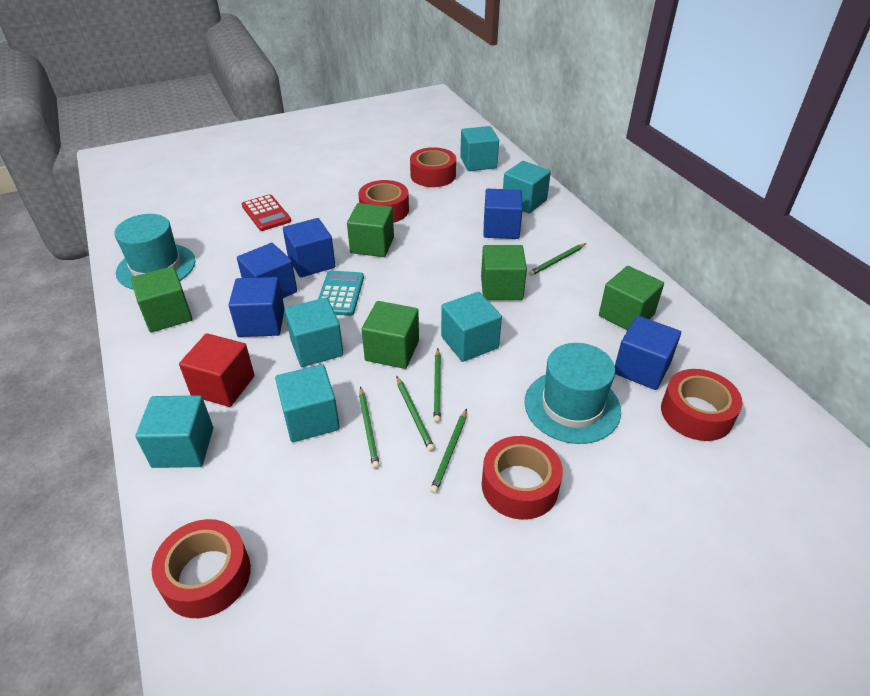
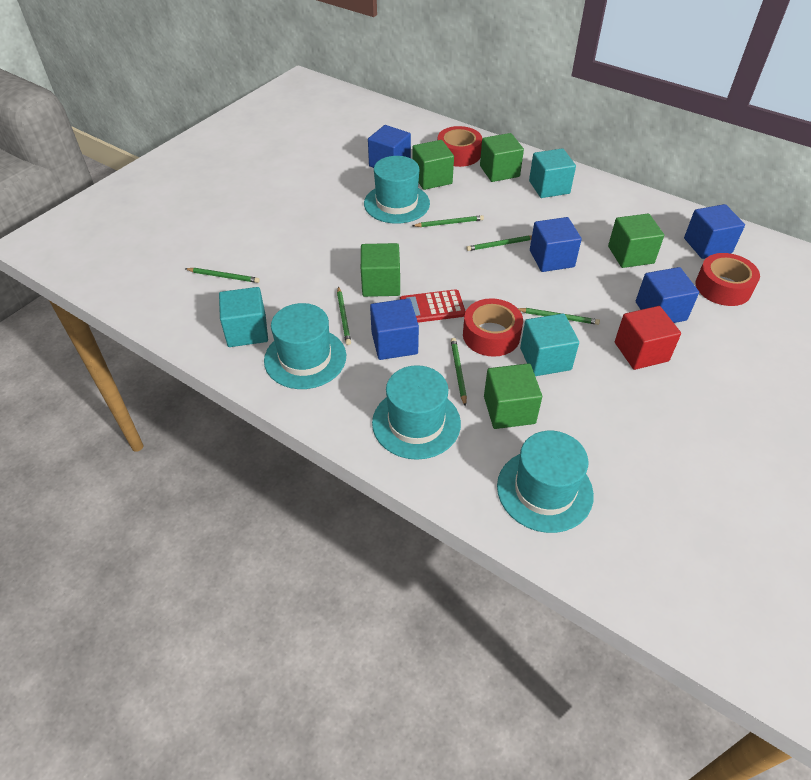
green pencil: [359,387,380,469] [396,376,435,452] [430,409,467,494] [433,349,441,423] [529,243,586,276] = 5 -> [185,268,260,283] [337,286,351,345] [412,215,484,227] [451,338,467,407] [466,235,532,251] [518,308,600,325] = 6
red tape: [152,519,251,618] [358,180,409,223] [410,147,456,187] [482,436,563,520] [661,369,743,441] = 5 -> [437,126,482,167] [463,298,523,357] [696,253,760,306] = 3
turquoise calculator: [318,271,364,316] = 1 -> none = 0
turquoise cube: [136,395,213,468] [275,364,340,442] [284,298,344,367] [441,292,502,362] [460,126,499,171] [503,161,551,214] = 6 -> [219,287,268,347] [520,313,579,376] [529,148,576,198] = 3
turquoise hat: [114,214,195,290] [525,343,621,444] = 2 -> [264,303,346,389] [364,156,430,224] [372,365,461,460] [497,431,594,533] = 4

